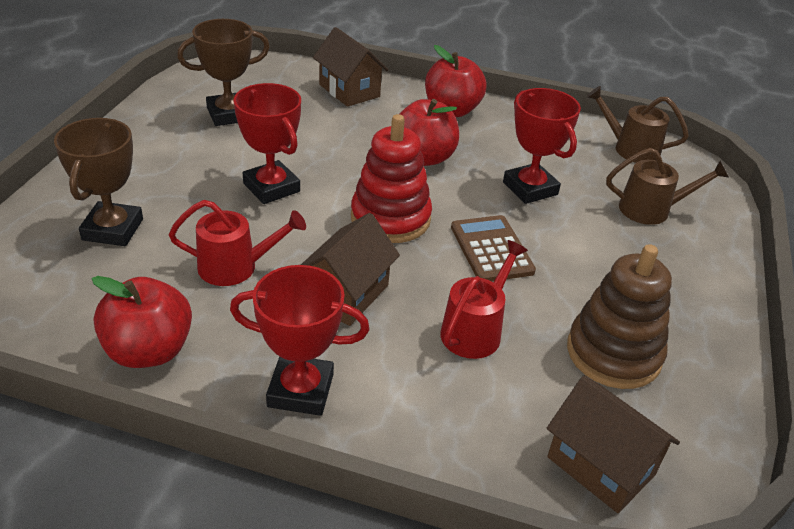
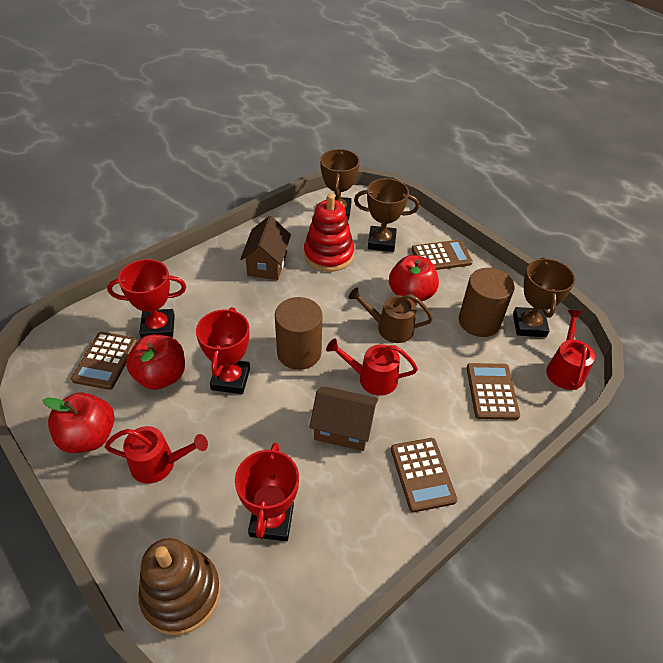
brown calculator: [451,215,536,281] = 1 -> [71,332,137,390] [391,438,457,512] [411,240,473,270] [466,363,520,420] = 4
brown cylinder: none = 0 -> [275,297,323,370] [459,268,515,337] = 2
brown house: [301,213,400,326] [313,27,388,107] [547,376,680,513] = 3 -> [240,216,291,280] [310,386,378,451] = 2
brown trophy: [54,118,143,246] [177,19,270,126] = 2 -> [320,149,360,220] [354,178,419,252] [513,257,575,337] = 3
brown watering can: [586,86,689,163] [606,148,729,225] = 2 -> [348,288,433,343] = 1
red watering can: [169,200,306,286] [440,240,528,359] = 2 -> [105,426,208,484] [326,339,418,396] [546,310,595,390] = 3

